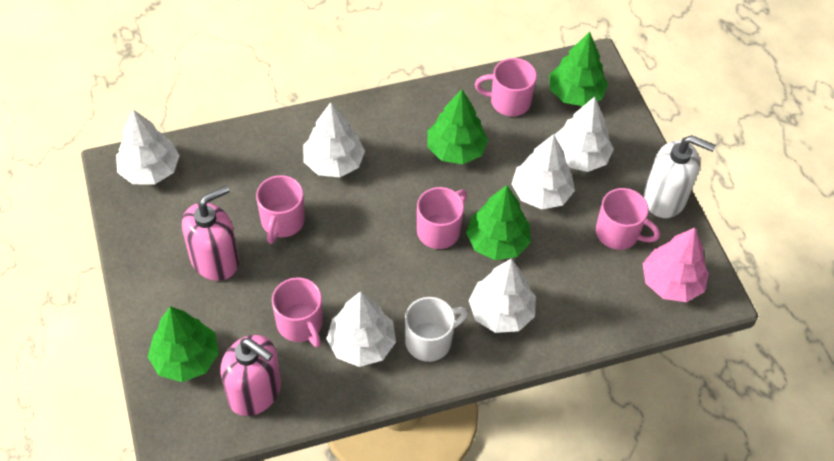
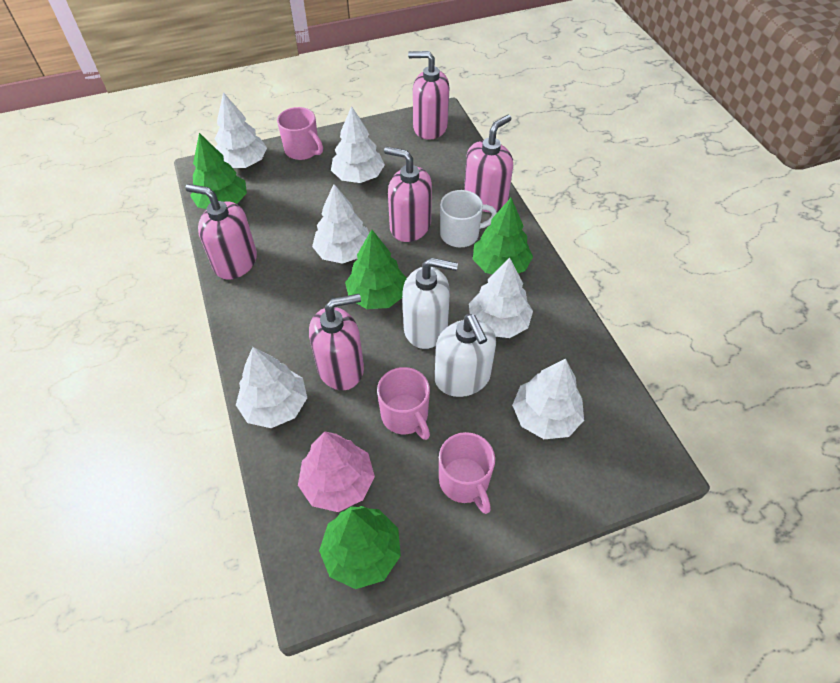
pink mug: [256,175,305,244] [272,277,323,347] [417,187,467,249] [475,58,537,116] [596,188,660,250] = 5 -> [277,107,323,160] [377,367,430,440] [439,432,495,514] = 3
pink soap dispenser: [182,185,239,281] [221,335,281,416] = 2 -> [186,184,257,280] [309,294,364,390] [384,146,432,242] [408,51,449,140] [464,115,513,212] = 5
white soap dispenser: [644,135,716,218] = 1 -> [402,258,458,349] [435,314,496,397] = 2

